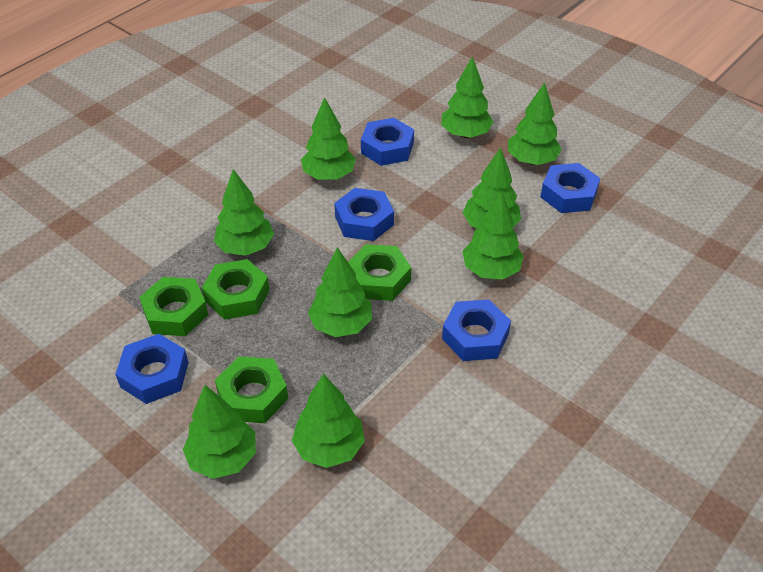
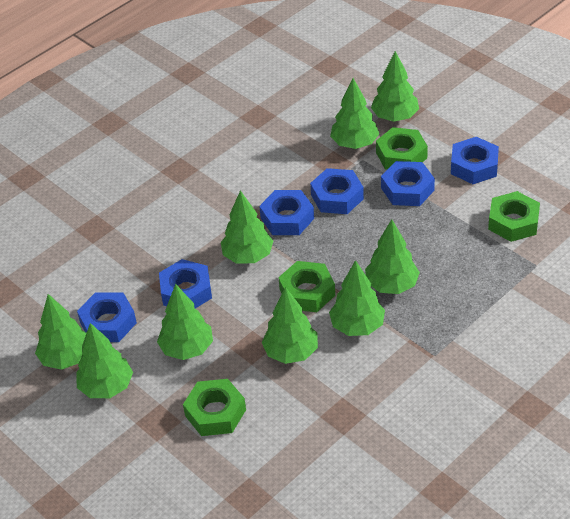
blue nut: [115,334,189,404] [334,188,394,241] [361,118,414,166] [442,299,511,361] [540,163,600,213] = 5 -> [77,292,137,342] [159,259,212,308] [259,190,314,235] [310,168,364,214] [381,161,435,206] [451,137,499,184] = 6

